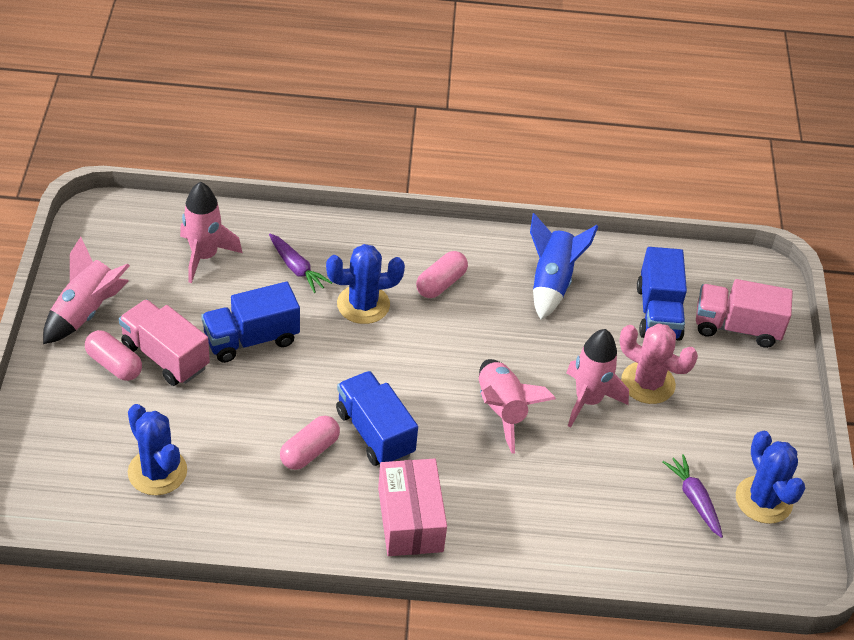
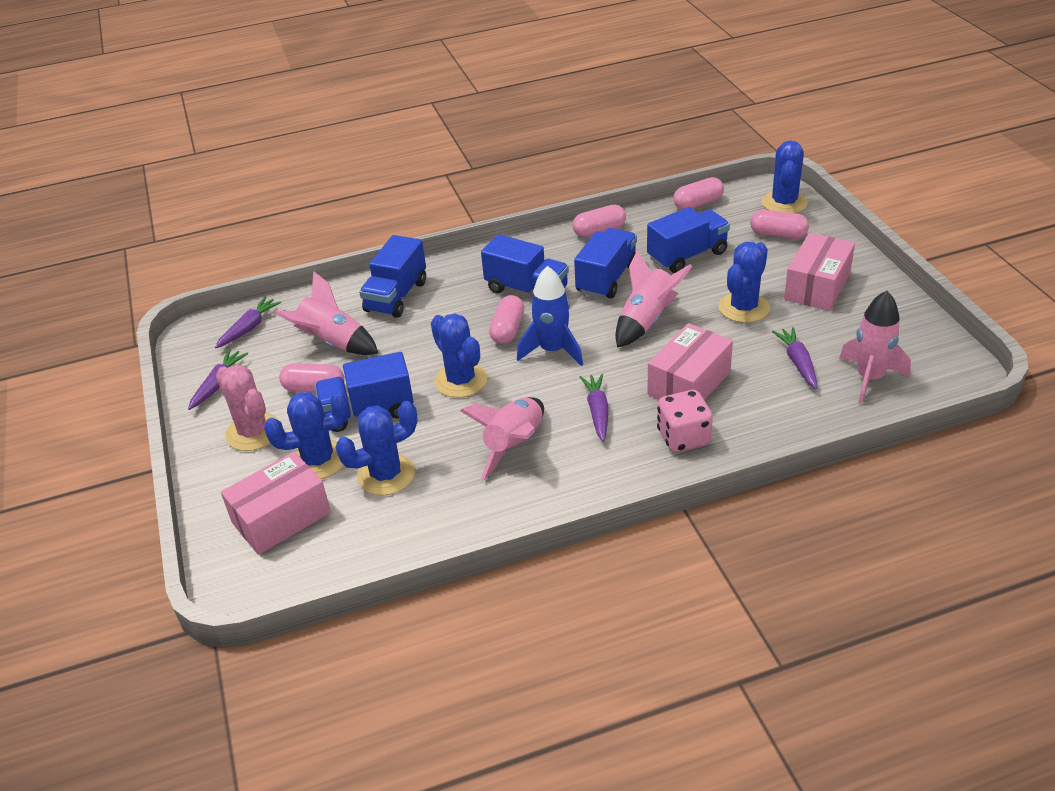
blue cactus: [128,404,187,495] [326,244,405,324] [736,431,805,524] = 3 -> [264,392,350,479] [335,401,418,495] [431,313,487,398] [719,242,770,323] [762,141,808,213] = 5
blue truck: [201,282,300,363] [336,371,418,466] [637,247,687,341] = 3 -> [315,352,414,432] [359,235,426,318] [481,234,569,295] [574,228,637,298] [647,207,730,273] = 5
pink box: [378,459,447,556] = 1 -> [221,452,331,555] [647,323,733,400] [784,233,855,311] = 3
pink capsule: [85,330,142,381] [280,416,340,470] [416,251,468,298] = 3 -> [279,363,345,393] [489,295,525,344] [573,205,626,237] [673,177,724,210] [750,210,809,239] = 5
pink dice: none = 0 -> [657,390,713,452] = 1
pink truck: [119,299,210,386] [696,279,793,348] = 2 -> none = 0
purple carrot: [269,234,332,293] [663,454,723,538] = 2 -> [188,349,248,410] [215,297,281,348] [580,374,609,442] [772,327,817,389] = 4

